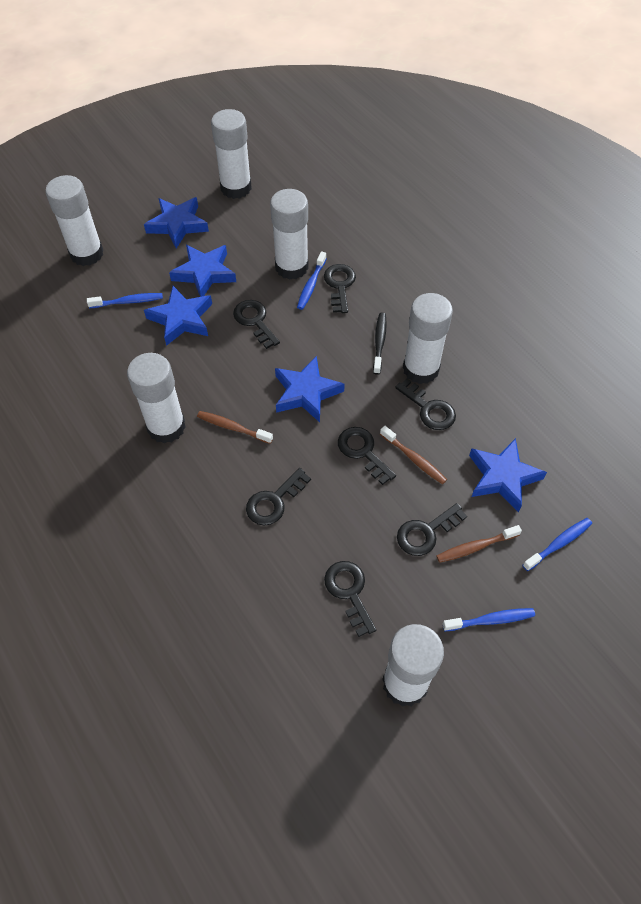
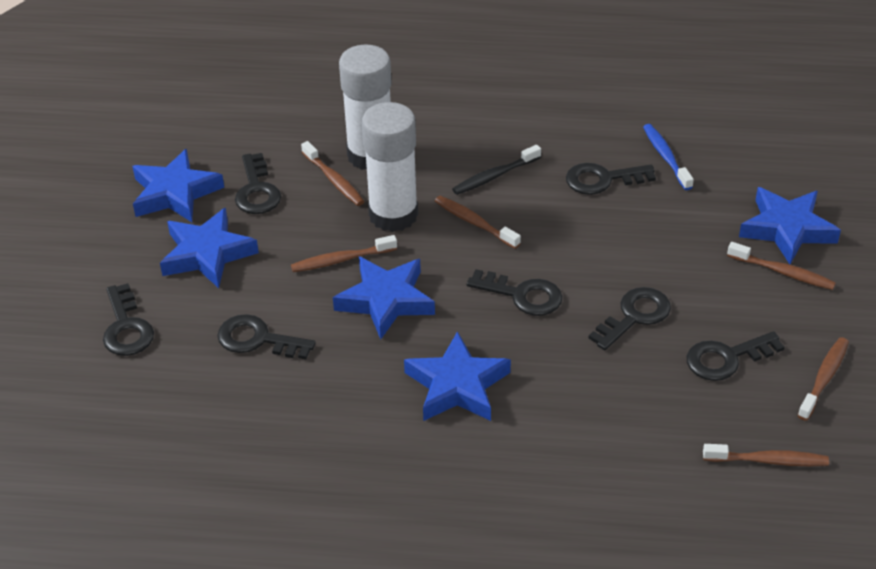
blue toothbrush: [87,293,163,308] [297,251,327,310] [443,608,535,631] [523,518,592,571] = 4 -> [643,124,694,190] = 1
brown toothbrush: [197,411,273,444] [380,426,447,484] [437,525,522,563] = 3 -> [291,235,397,272] [301,141,365,206] [435,196,521,249] [703,444,829,466] [727,242,836,290] [798,337,849,421] = 6
white glue stick: [45,175,104,266] [127,353,186,444] [211,109,252,199] [270,189,309,280] [382,624,444,707] [403,293,453,384] = 6 -> [339,44,392,170] [362,102,418,232] = 2

